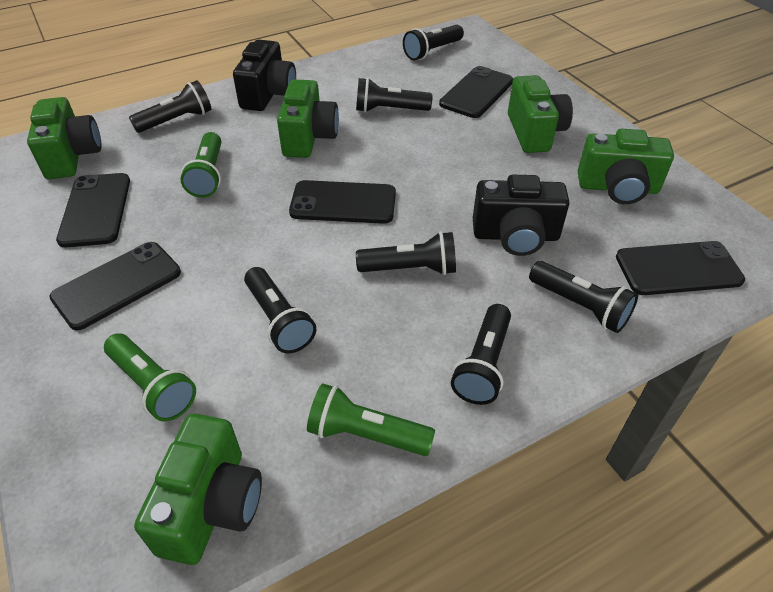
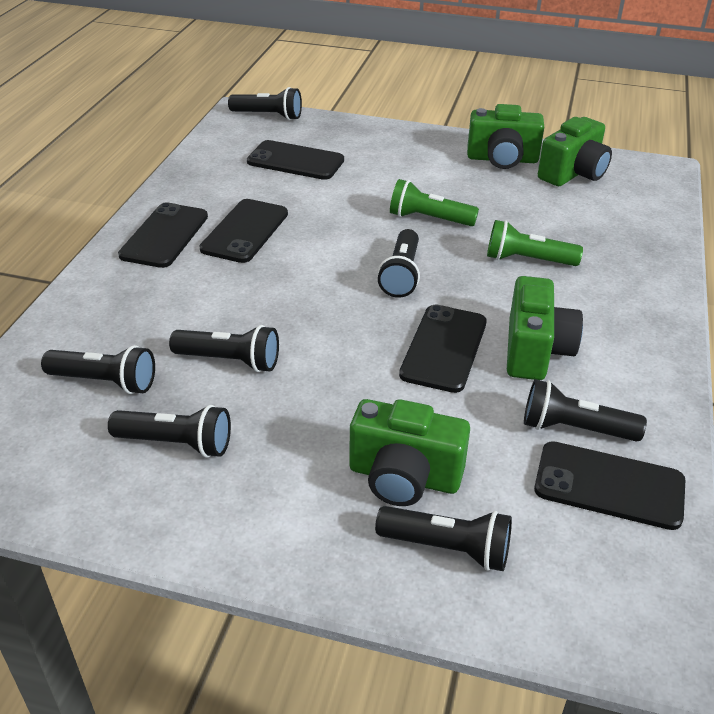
black camera: [233,40,296,111] [473,175,570,256] = 2 -> none = 0
green camera: [27,97,102,179] [134,413,262,565] [277,79,339,158] [508,75,573,153] [578,129,674,204] = 5 -> [349,399,470,506] [467,104,544,169] [507,276,583,380] [538,117,612,186] = 4
green flashlight: [104,333,196,422] [181,132,221,198] [307,383,435,456] = 3 -> [390,179,479,226] [487,220,583,266] = 2

